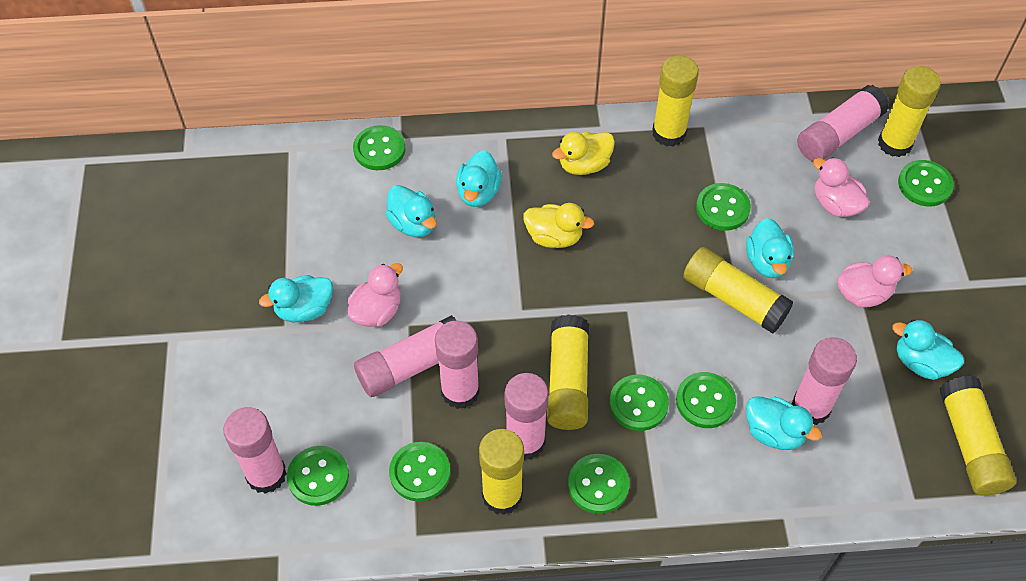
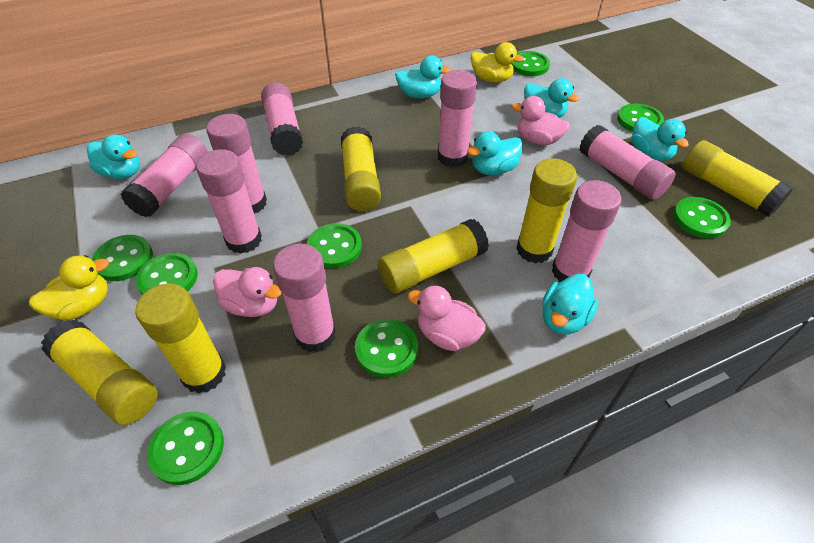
pink glue stick: [223,407,287,494] [354,315,456,397] [435,320,480,409] [505,373,549,460] [791,337,857,425] [797,85,889,162] = 6 -> [121,133,208,217] [196,149,262,254] [206,114,267,214] [261,82,303,156] [273,244,336,352] [438,70,477,167] [552,180,622,282] [579,125,676,200] = 8

